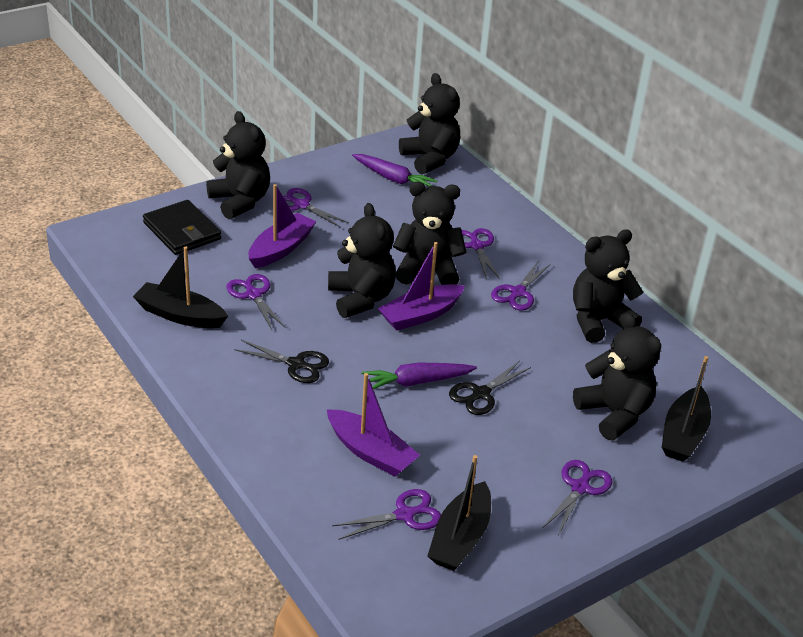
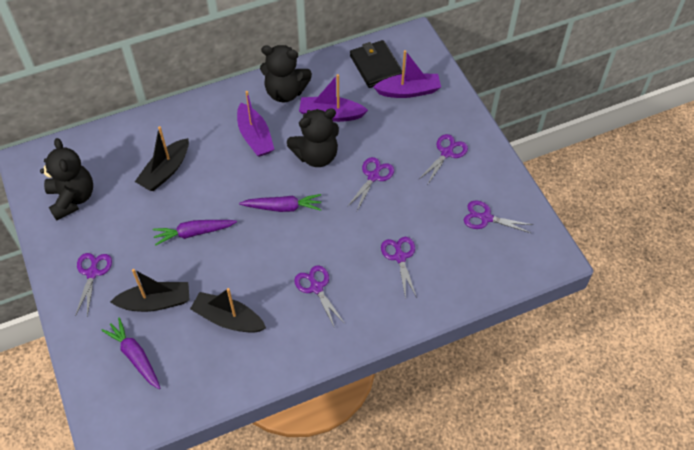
black scissors: [234,340,329,383] [449,361,531,415] = 2 -> none = 0
black teddy bear: [206,111,270,219] [328,203,396,318] [393,182,466,285] [399,73,460,174] [573,229,643,343] [573,313,661,440] = 6 -> [40,138,93,221] [260,45,312,102] [287,108,339,167] = 3
purple carrot: [352,154,437,186] [362,362,477,389] = 2 -> [101,318,160,389] [153,220,237,246] [239,194,322,212] = 3

